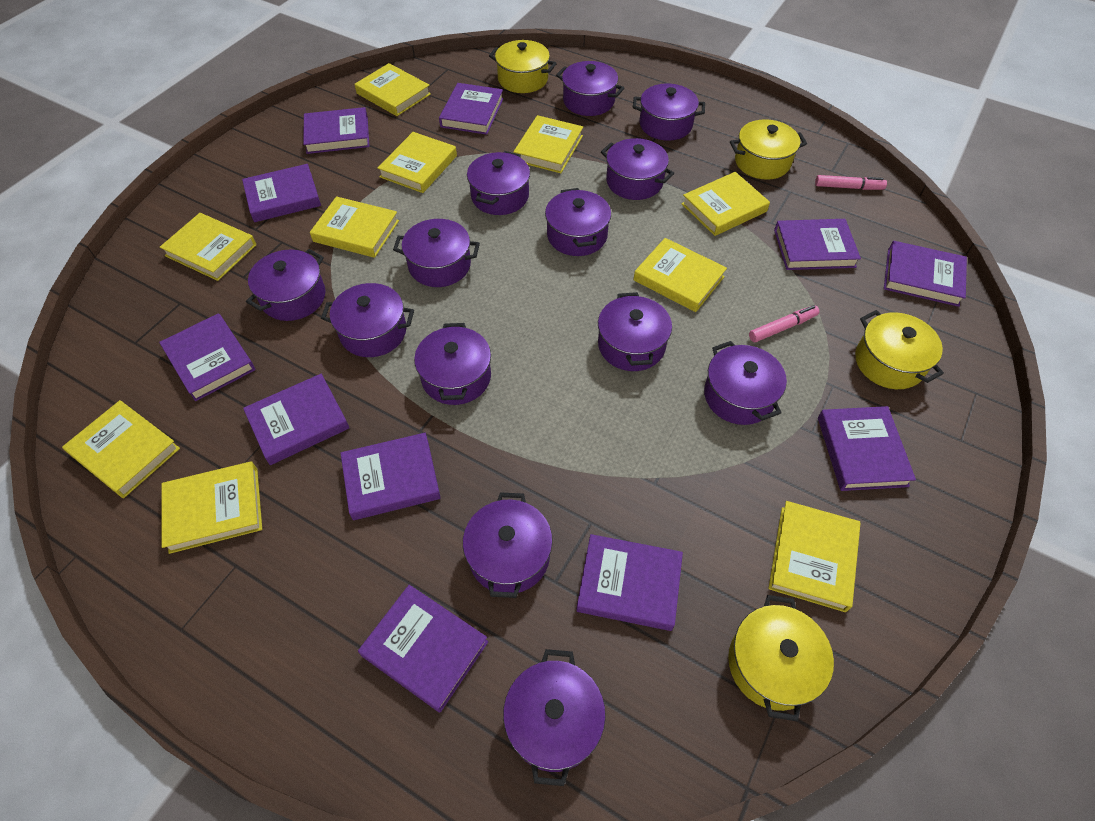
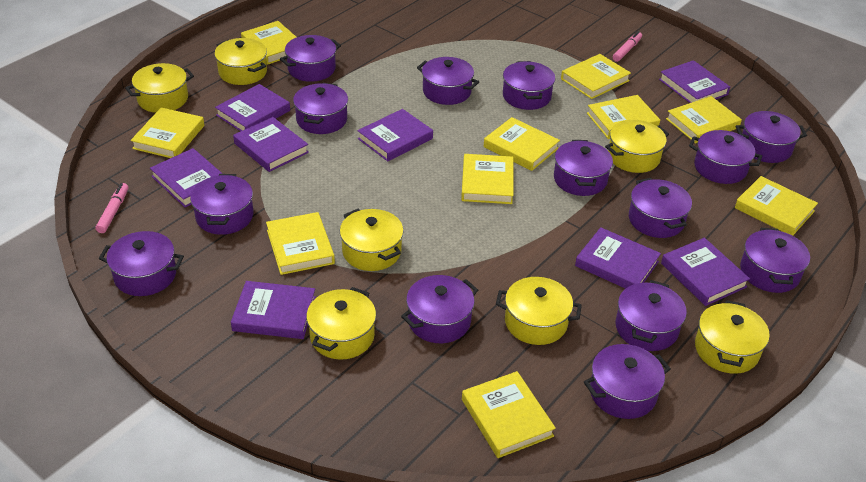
purple book: [159,313,255,401] [242,164,321,222] [243,374,349,465] [303,107,369,154] [340,433,441,520] [358,585,488,712] [439,83,503,135] [576,534,683,631] [774,219,861,270] [818,406,916,491] [884,241,967,307] = 11 -> [150,148,223,207] [215,84,290,131] [231,281,316,339] [233,117,309,172] [358,109,433,161] [575,227,661,289] [659,60,730,103] [661,238,750,306] = 8
purple pot: [246,249,325,321] [321,283,414,357] [393,219,480,287] [414,323,491,405] [463,492,553,598] [467,151,530,215] [503,649,606,786] [545,188,611,256] [556,61,624,116] [598,292,672,371] [601,138,674,200] [633,84,705,141] [704,341,787,425] = 13 -> [99,231,184,296] [190,174,253,235] [280,35,341,82] [293,83,348,134] [401,275,478,343] [417,57,479,105] [503,61,555,110] [554,140,613,196] [584,344,671,419] [615,280,687,351] [629,178,692,238] [689,130,762,184] [736,111,807,163] [740,228,810,293] = 14
yellow pot: [489,40,557,93] [728,595,834,721] [730,119,807,180] [855,310,944,389] = 4 -> [125,63,194,113] [214,38,267,85] [306,287,376,360] [340,209,404,271] [496,277,582,345] [605,120,669,173] [695,300,770,374] = 7

